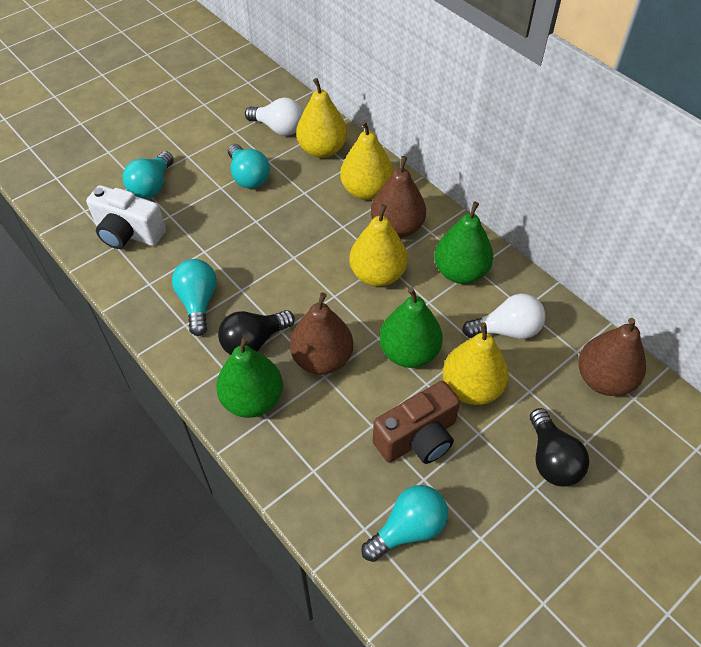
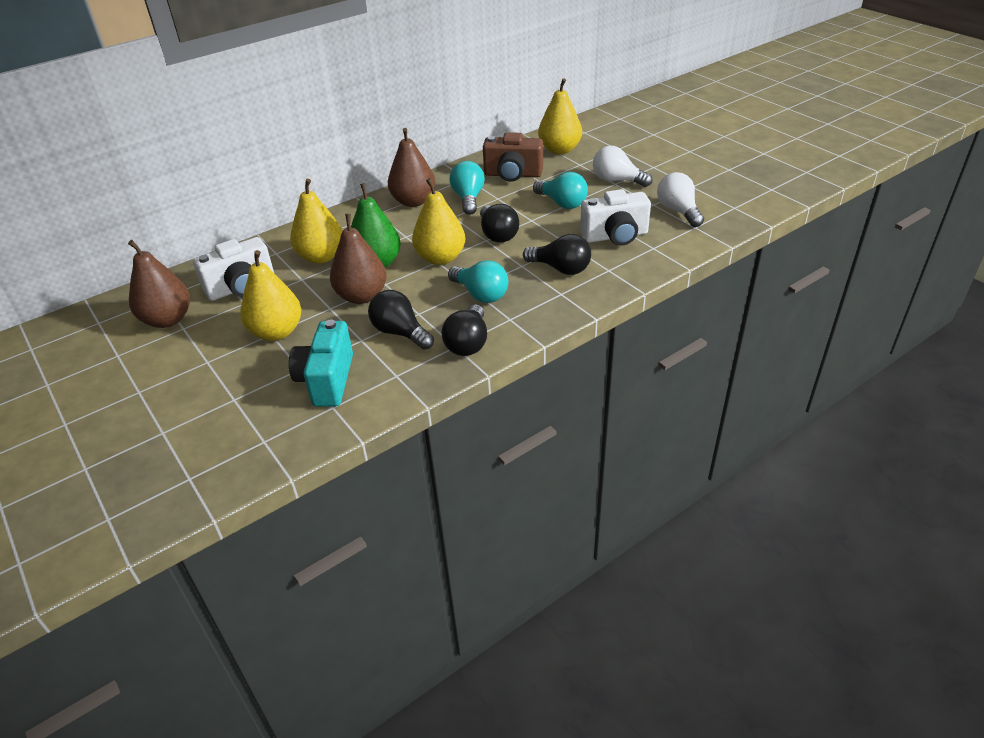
black light bulb: [218,310,295,355] [530,408,589,486] = 2 -> [368,290,434,350] [442,304,487,356] [480,204,519,243] [523,234,591,275] = 4
green pear: [216,336,283,418] [379,287,443,368] [434,202,493,284] = 3 -> [351,183,401,268] = 1
turquoise camera: none = 0 -> [289,319,353,407] = 1
turquoise light bulb: [123,151,174,199] [172,259,217,336] [228,144,270,189] [361,485,448,562] = 4 -> [448,260,508,303] [450,161,485,215] [533,172,588,209] = 3
white camera: [86,185,166,249] = 1 -> [193,237,274,301] [580,189,651,246] = 2

